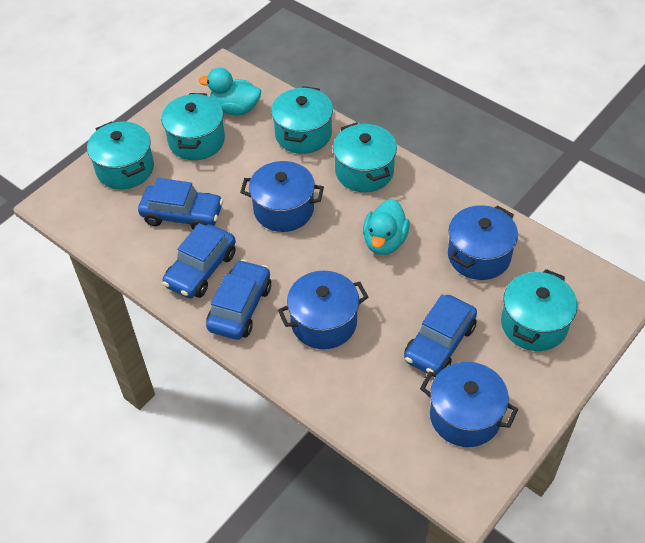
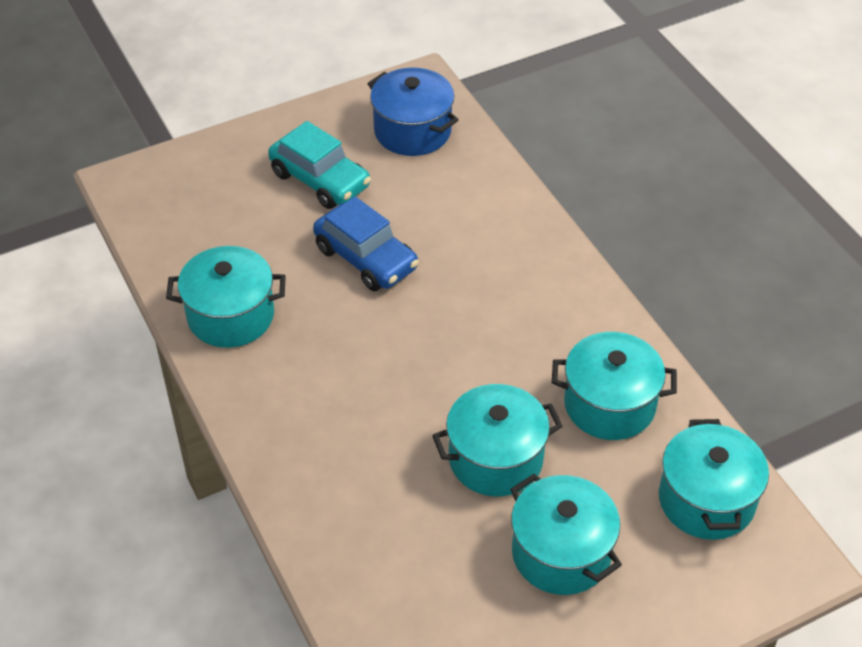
blue car: [138,178,223,229] [162,223,236,298] [206,260,271,340] [404,295,477,374] = 4 -> [313,197,419,291] = 1
blue pot: [240,161,324,232] [278,271,368,349] [420,362,518,447] [448,205,518,280] = 4 -> [367,68,458,156] = 1
turquoise car: none = 0 -> [268,121,371,209] = 1
turquoise duck: [199,68,261,115] [363,199,410,255] = 2 -> none = 0

